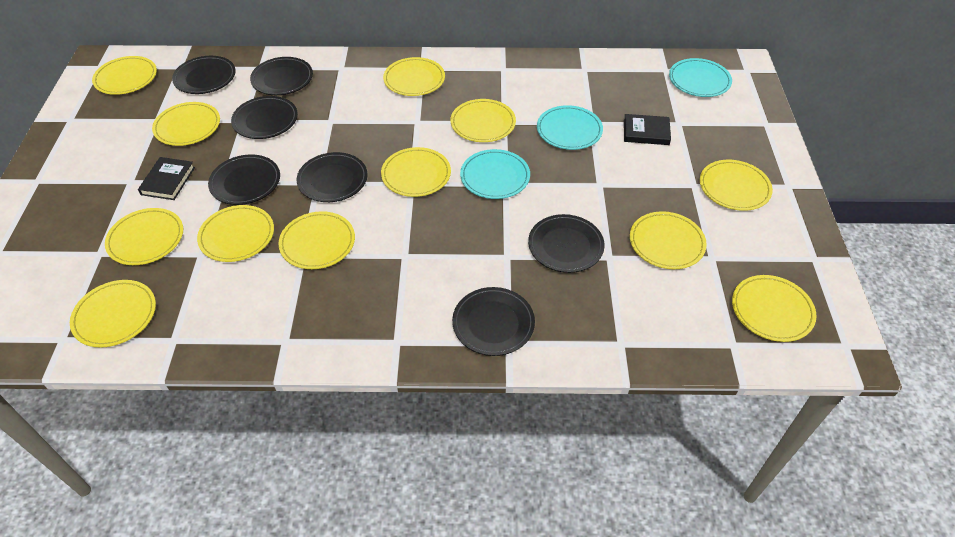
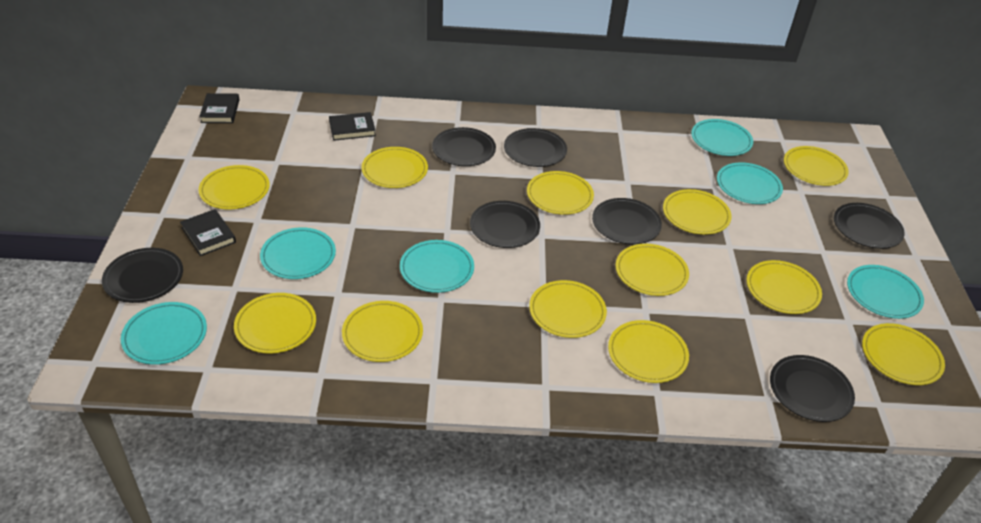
black book: [138,157,195,200] [624,114,671,145] = 2 -> [180,209,236,256] [199,93,240,123] [329,112,376,141] = 3
turquoise plate: [460,149,530,199] [537,105,603,150] [669,58,732,97] = 3 -> [121,302,207,365] [260,227,336,279] [400,240,474,293] [691,119,753,156] [717,162,783,204] [847,265,924,319] = 6

